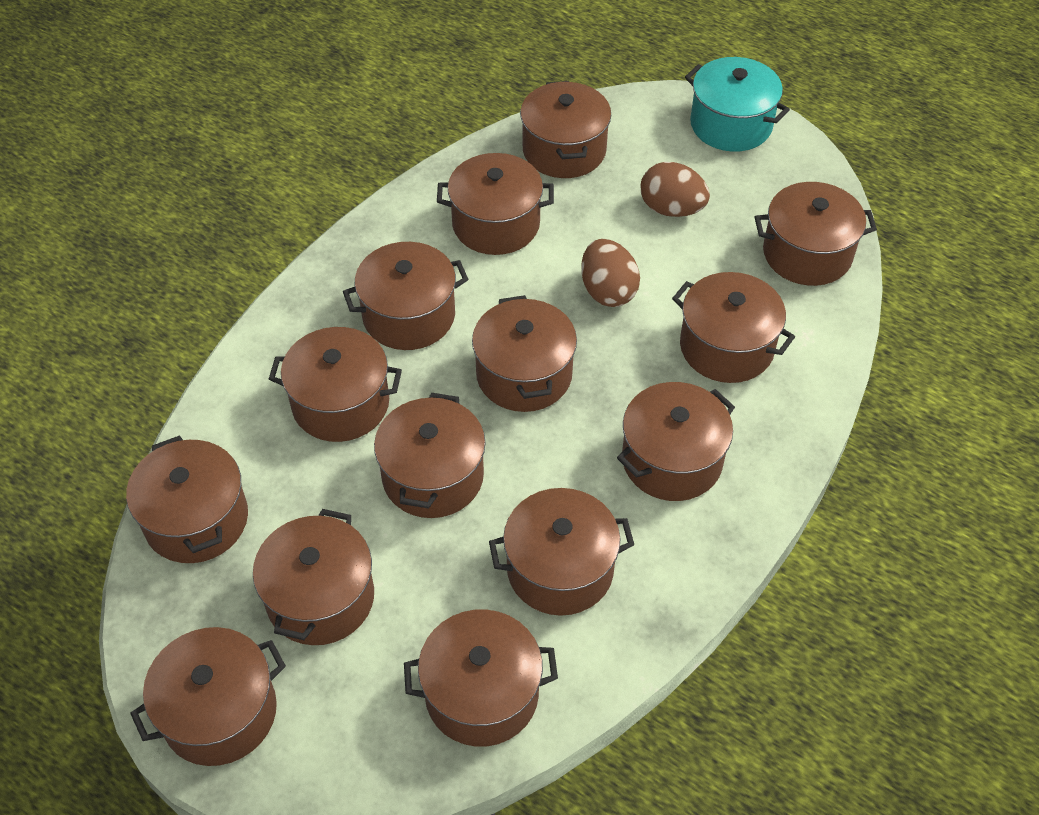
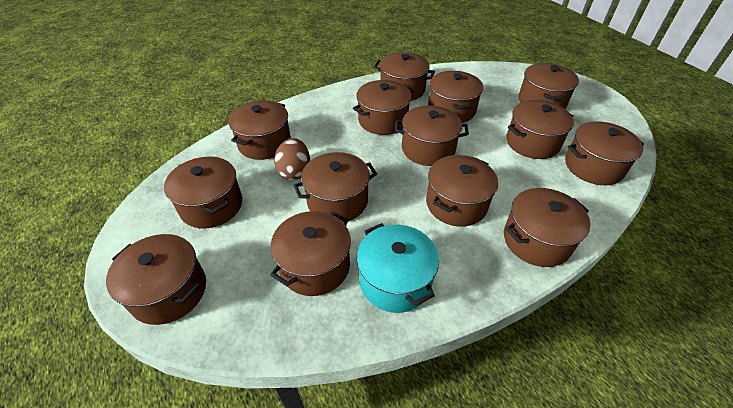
brown egg: [581,239,640,307] [641,162,710,217] = 2 -> [274,138,310,180] = 1

